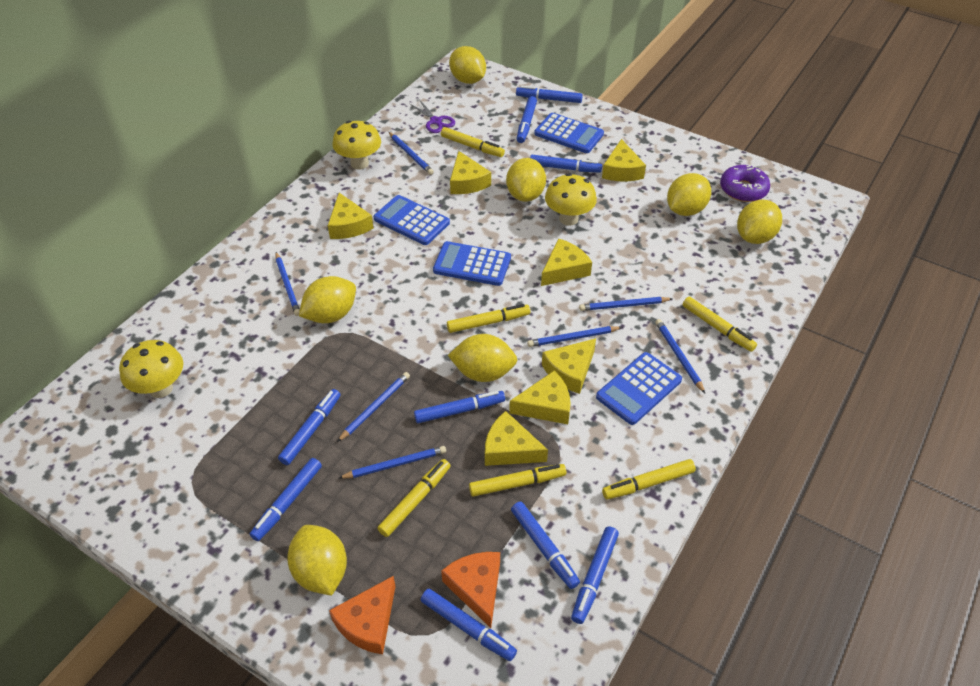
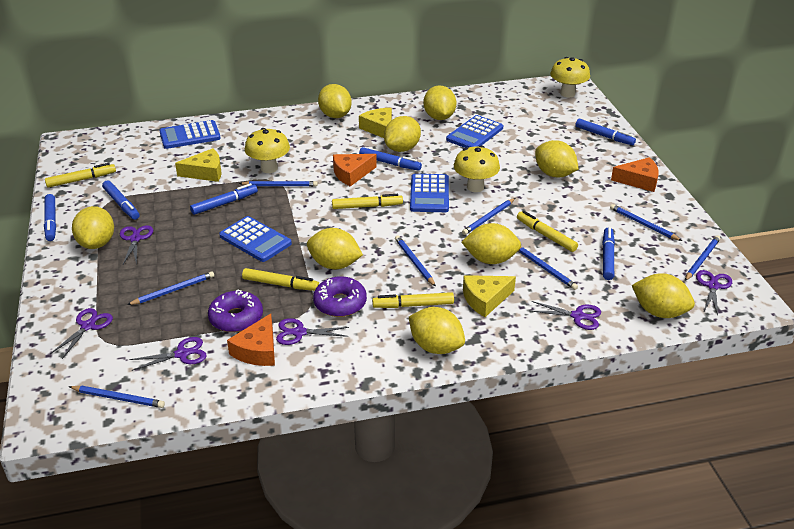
blue marker: [250,458,322,541] [278,389,340,465] [414,391,505,423] [421,589,517,661] [511,501,580,589] [516,86,583,103] [517,96,537,143] [530,155,602,173] [571,527,619,624] = 9 -> [44,194,56,241] [102,180,140,220] [190,183,258,215] [359,147,422,171] [575,119,636,145] [602,227,615,280] = 6
blue pencil: [275,252,300,316] [337,372,410,442] [339,446,446,479] [389,132,434,175] [527,326,622,347] [579,297,673,311] [655,319,705,393] = 7 -> [69,386,165,408] [127,271,214,305] [239,181,318,187] [395,236,436,287] [462,198,515,235] [518,247,578,290] [610,204,682,241] [685,235,721,281] = 8
orange cheese: [329,576,396,654] [441,552,500,628] = 2 -> [227,314,275,366] [333,154,377,186] [611,157,659,192] = 3
purple donut: [720,165,770,202] = 1 -> [208,290,263,332] [313,276,367,317] = 2
purple scissors: [410,99,455,133] = 1 -> [50,308,113,359] [120,225,153,265] [129,337,207,371] [276,318,349,345] [531,301,601,330] [696,270,732,315] = 6
yellow cheese: [328,193,373,239] [450,151,491,194] [485,411,548,466] [509,370,571,424] [541,238,592,286] [542,338,596,394] [602,139,646,181] = 7 -> [175,148,222,182] [359,108,392,138] [463,275,516,317] = 3
yellow lemon: [287,525,347,596] [299,276,356,323] [448,334,517,382] [449,46,486,84] [506,158,546,202] [667,173,711,216] [737,200,782,244] = 7 -> [72,206,114,249] [307,228,363,269] [318,84,352,118] [384,116,421,152] [409,307,465,354] [423,85,456,120] [462,223,521,264] [535,140,578,177] [632,273,695,318] = 9
yellow marker: [377,459,451,537] [441,127,505,157] [447,304,530,333] [469,464,566,497] [602,459,696,499] [683,297,757,352] = 6 -> [45,163,116,188] [242,268,319,291] [332,194,403,209] [372,292,454,308] [517,211,578,252] = 5

